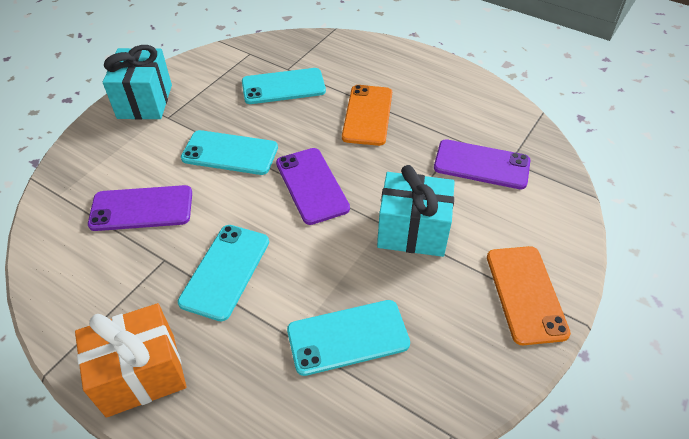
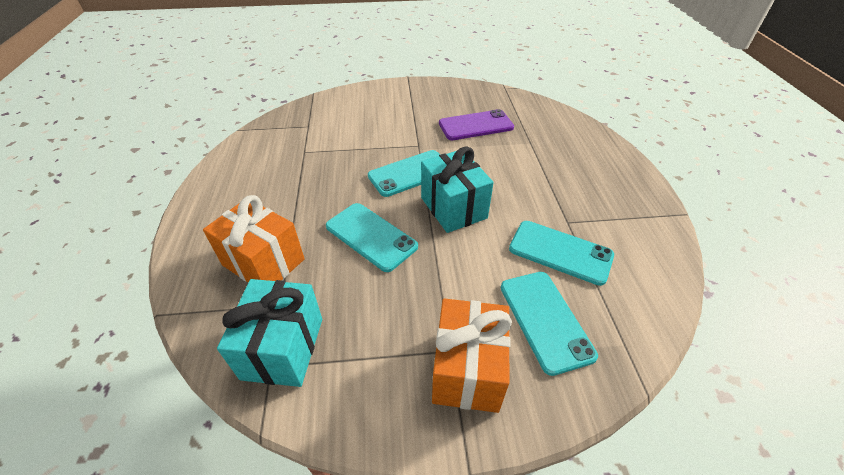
orange gift: [75,303,187,418] = 1 -> [203,195,305,282] [432,298,512,413] = 2
orange phone: [342,85,392,146] [487,246,571,345] = 2 -> none = 0
purple phone: [88,185,192,231] [276,148,350,225] [434,139,531,189] = 3 -> [439,109,514,140] = 1

